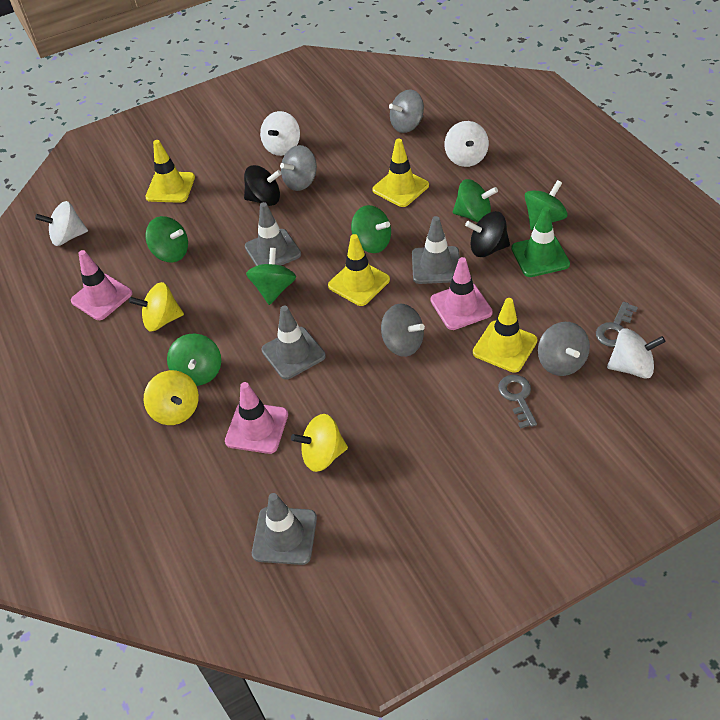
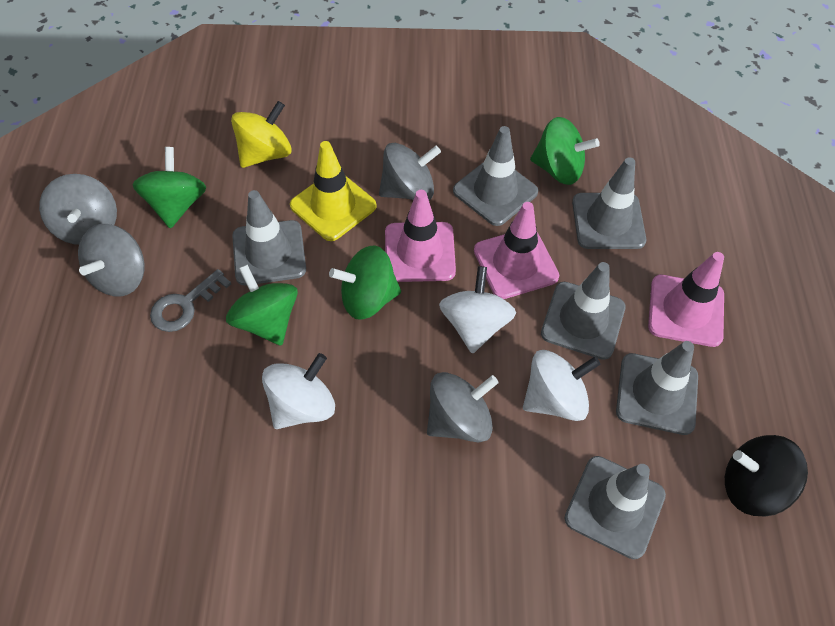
black spinning top: [244,165,282,206] [465,211,510,257] = 2 -> [725,435,808,517] = 1
green spinning top: [145,216,188,262] [167,333,221,386] [246,248,296,305] [351,205,391,253] [453,179,498,222] [525,180,568,230] = 6 -> [133,147,206,228] [226,265,298,346] [329,245,401,320] [530,117,600,185] = 4
green traffic cone: [511,206,570,277] = 1 -> none = 0
grey key: [498,375,537,429] [596,302,638,347] = 2 -> [150,269,231,332] = 1
grey traffic cone: [245,202,301,266] [252,493,317,565] [261,306,326,379] [412,216,460,284] = 4 -> [232,190,306,285] [453,126,538,226] [541,262,626,360] [565,456,666,559] [572,157,646,249] [616,341,698,435] = 6
white spinning top: [35,201,88,246] [260,111,300,156] [445,121,489,167] [607,328,666,379] = 4 -> [262,353,335,429] [439,266,516,354] [523,350,601,421] = 3
yellow spinning top: [129,282,184,332] [144,370,199,425] [291,414,348,472] = 3 -> [231,101,292,168] = 1
yellow traffic cone: [145,140,195,203] [328,234,390,306] [372,139,429,207] [473,298,538,373] = 4 -> [290,141,377,241] = 1

